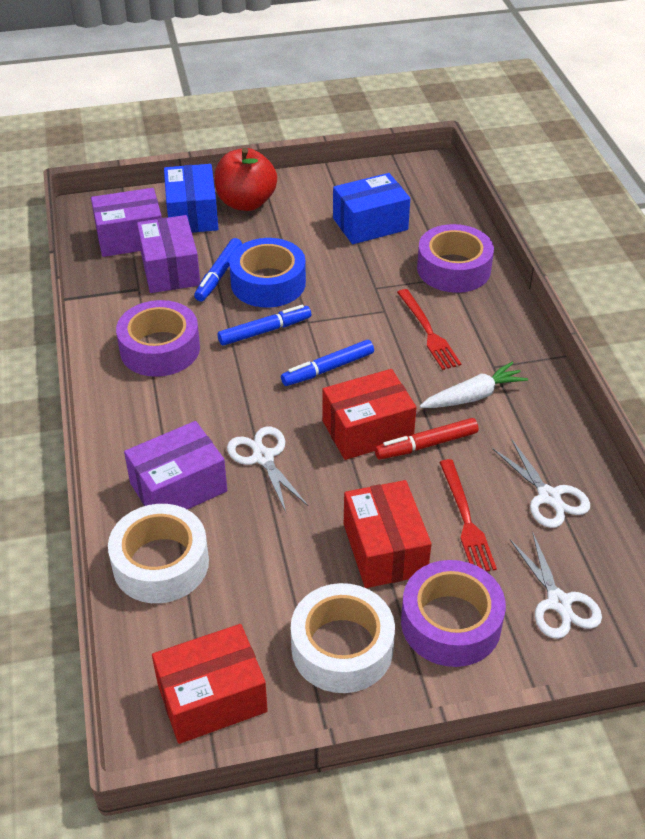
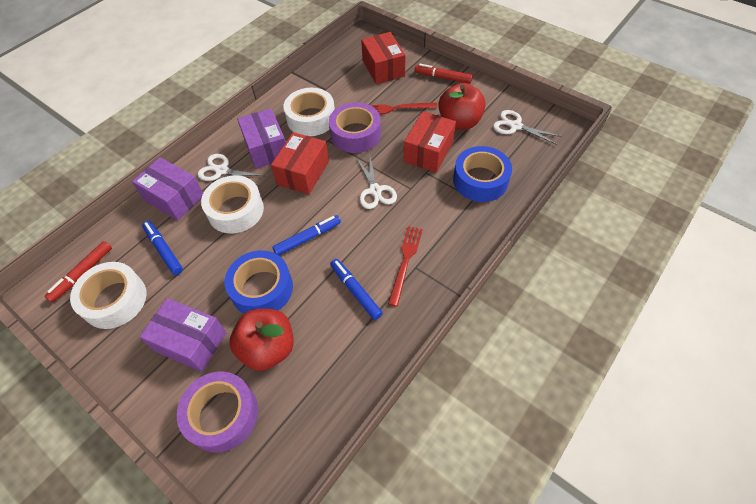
blue box: [164,164,218,233] [333,173,410,244] = 2 -> none = 0
blue tape: [229,238,306,308] = 1 -> [225,251,293,314] [453,146,512,202] = 2
purple tape: [116,300,200,377] [401,560,506,667] [417,224,494,293] = 3 -> [177,371,258,453] [329,102,381,153] = 2
red apple: [214,148,277,211] = 1 -> [229,309,294,371] [438,83,486,130] = 2
red marker: [375,418,478,460] = 1 -> [45,241,112,302] [415,64,473,84] = 2
white carrot: [420,362,528,408] = 1 -> none = 0
white tape: [108,504,209,603] [291,583,395,693] = 2 -> [70,262,147,329] [201,176,264,233] [283,88,335,136] = 3

